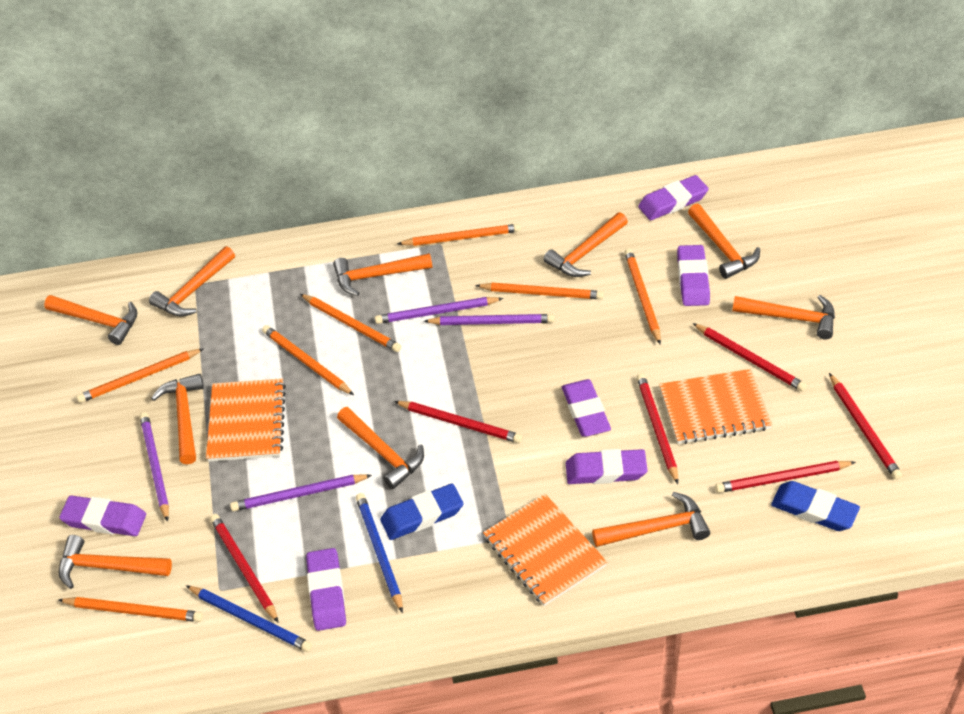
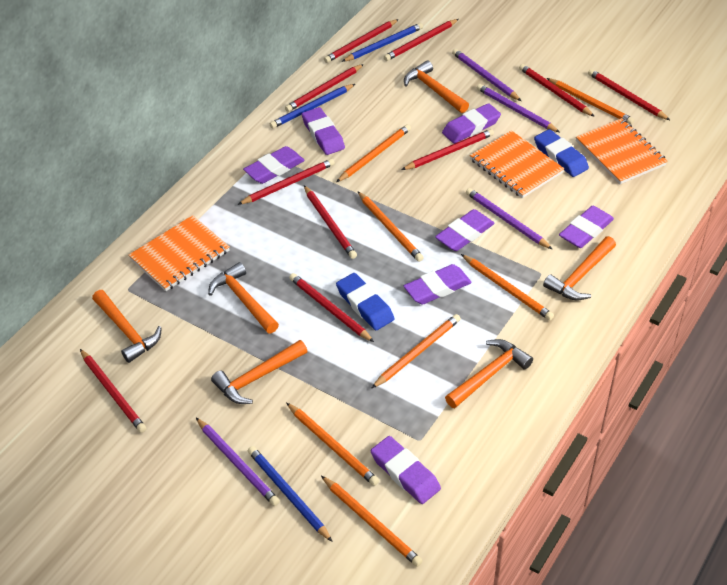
blue pencil: [186,585,312,652] [356,493,403,613] = 2 -> [248,446,333,542] [270,84,355,129] [342,23,423,62] = 3
orange hammer: [44,295,137,345] [59,535,172,589] [149,246,235,317] [151,374,204,464] [333,253,432,296] [337,407,424,489] [543,212,628,277] [592,492,710,547] [688,204,760,279] [732,295,835,340] = 10 -> [92,290,162,363] [208,262,279,334] [211,340,307,404] [404,60,469,113] [445,339,533,408] [543,236,616,301] = 6
purple eraser: [59,496,146,536] [306,548,346,631] [562,379,611,437] [566,449,648,484] [638,175,709,220] [677,245,710,306] = 6 -> [243,146,305,184] [302,107,345,155] [371,436,441,504] [404,264,472,305] [435,209,495,251] [442,103,501,144] [559,206,614,248] = 7
red pencil: [210,514,279,623] [394,401,522,443] [636,373,678,484] [693,323,807,392] [715,461,856,493] [829,373,902,480] = 6 -> [80,349,146,433] [238,159,335,205] [285,64,364,112] [289,273,374,342] [304,185,357,259] [324,19,399,63] [384,19,459,61] [402,129,494,170] [519,64,595,117] [588,69,670,120] = 10

